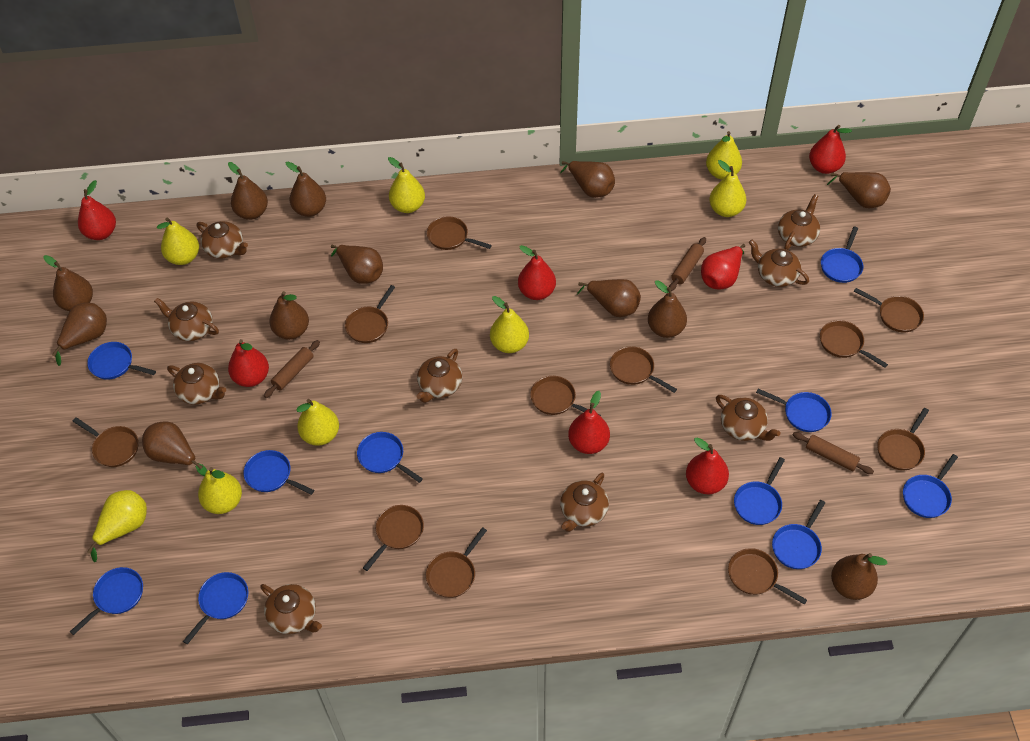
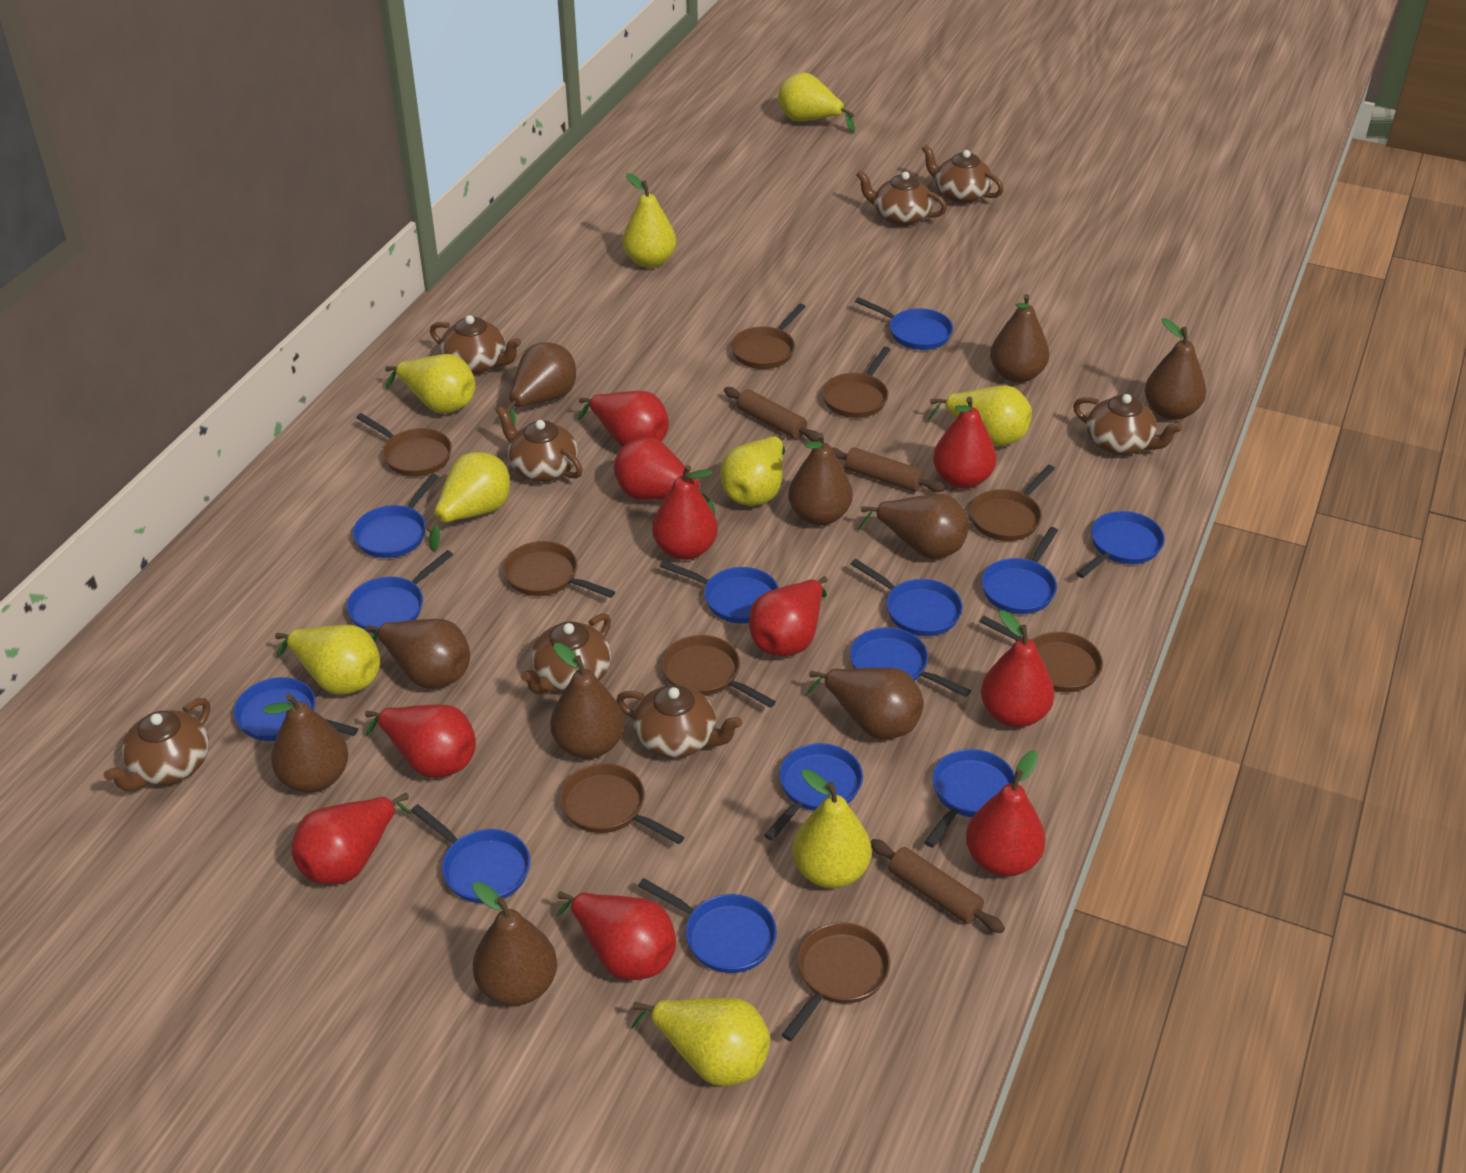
blue pan: [70,567,143,635] [87,342,156,380] [183,572,248,645] [243,450,314,495] [357,432,423,483] [734,457,785,525] [756,389,832,432] [772,500,826,569] [821,226,863,283] [903,454,958,518] = 10 -> [233,677,358,741] [346,550,453,633] [353,474,438,558] [411,804,530,903] [638,878,777,973] [660,560,779,623] [764,743,863,840] [850,627,971,697] [851,559,963,636] [855,297,953,350] [924,749,1015,847] [982,527,1058,614] [1076,511,1165,578] = 13
brown pan: [72,417,139,467] [345,285,395,343] [363,505,424,571] [426,527,487,598] [427,216,492,250] [530,376,601,416] [610,346,677,393] [728,548,807,605] [820,320,888,368] [854,288,924,332] [877,408,929,470] = 11 -> [356,413,452,477] [503,541,615,598] [560,763,684,844] [662,635,776,708] [731,303,806,369] [782,922,890,1041] [822,346,891,418] [970,465,1055,541] [979,616,1103,692] = 9
brown pear: [43,255,93,311] [52,303,107,366] [142,421,207,476] [228,162,268,220] [269,291,309,340] [286,162,326,217] [331,245,383,284] [560,161,615,198] [577,279,641,317] [648,280,687,338] [827,172,891,208] [831,553,888,600] = 12 -> [263,693,348,793] [366,619,470,689] [473,882,557,1006] [506,342,576,426] [550,643,624,759] [788,433,853,526] [806,668,924,739] [858,494,969,559] [990,294,1049,383] [1145,318,1206,420] = 10
brown teapot: [154,298,219,341] [167,363,226,405] [197,221,248,259] [260,584,322,634] [416,349,462,403] [560,473,609,532] [716,395,781,441] [749,240,809,287] [778,194,820,250] = 9 -> [104,698,210,791] [430,315,521,374] [496,406,583,482] [521,613,611,694] [616,685,742,758] [856,170,947,226] [921,145,1004,204] [1073,394,1183,455] = 8
red pear: [78,180,116,240] [228,339,269,387] [518,245,556,300] [568,391,610,454] [686,438,729,494] [701,244,745,289] [809,125,852,174] = 7 -> [291,793,411,884] [365,704,476,778] [556,891,676,980] [578,391,669,447] [614,438,715,515] [652,465,718,560] [749,576,827,656] [933,397,997,489] [966,750,1046,877] [981,610,1054,728] = 10
yellow pear: [87,490,147,562] [157,217,199,265] [198,467,242,514] [296,399,339,446] [388,157,425,213] [490,296,529,353] [706,131,742,180] [709,160,746,217] = 8 -> [275,625,380,695] [385,354,476,413] [427,452,510,552] [623,173,676,268] [632,998,771,1086] [720,434,785,506] [778,72,855,133] [793,769,872,888] [927,385,1032,446] = 9

